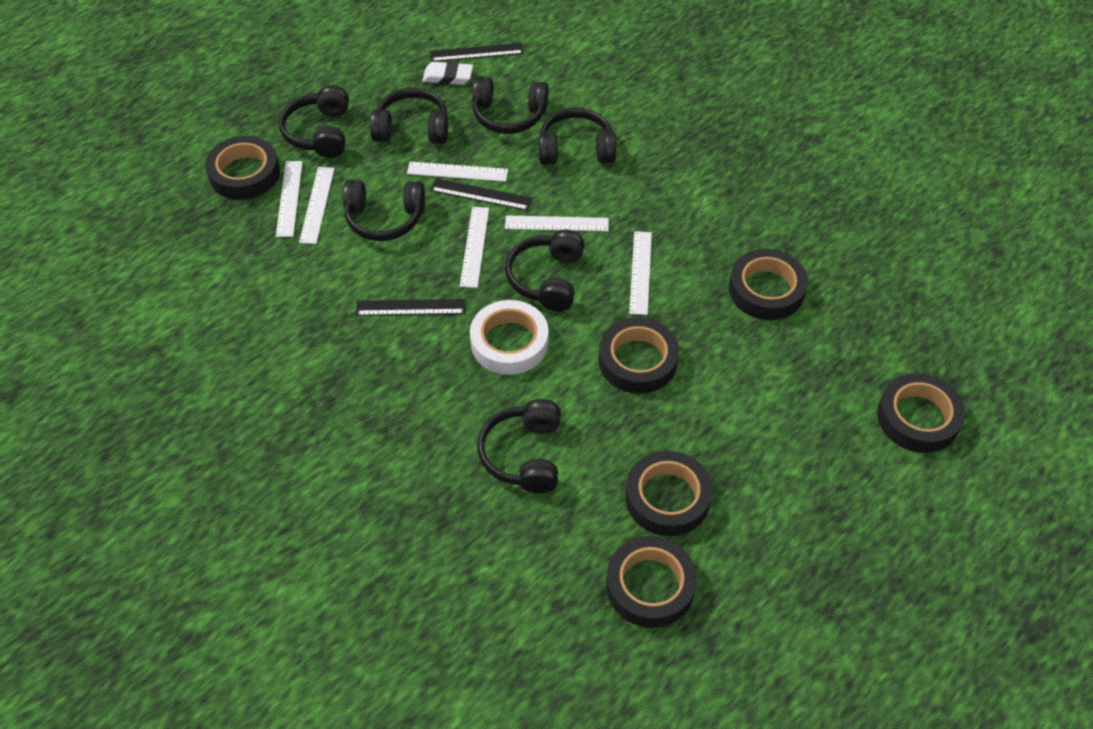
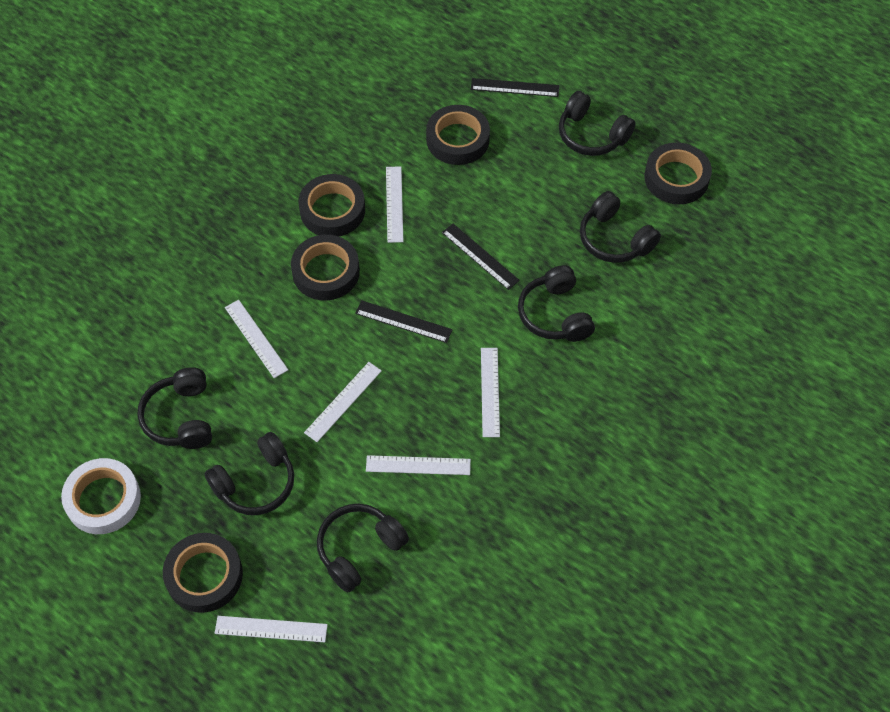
black headphones: [279,85,349,158] [343,180,425,241] [370,88,448,144] [472,76,549,134] [477,399,561,493] [505,230,585,311] [539,108,616,165] = 7 -> [137,367,212,449] [204,432,294,515] [317,504,409,593] [518,265,595,342] [559,91,635,156] [580,191,661,263] = 6
black tape: [205,136,280,200] [599,318,679,394] [606,536,697,628] [625,451,712,536] [729,249,808,320] [877,373,965,453] = 6 -> [163,533,243,613] [291,235,360,301] [298,174,365,237] [426,105,490,165] [644,142,712,204] = 5
white eraser: [422,61,473,85] = 1 -> none = 0

